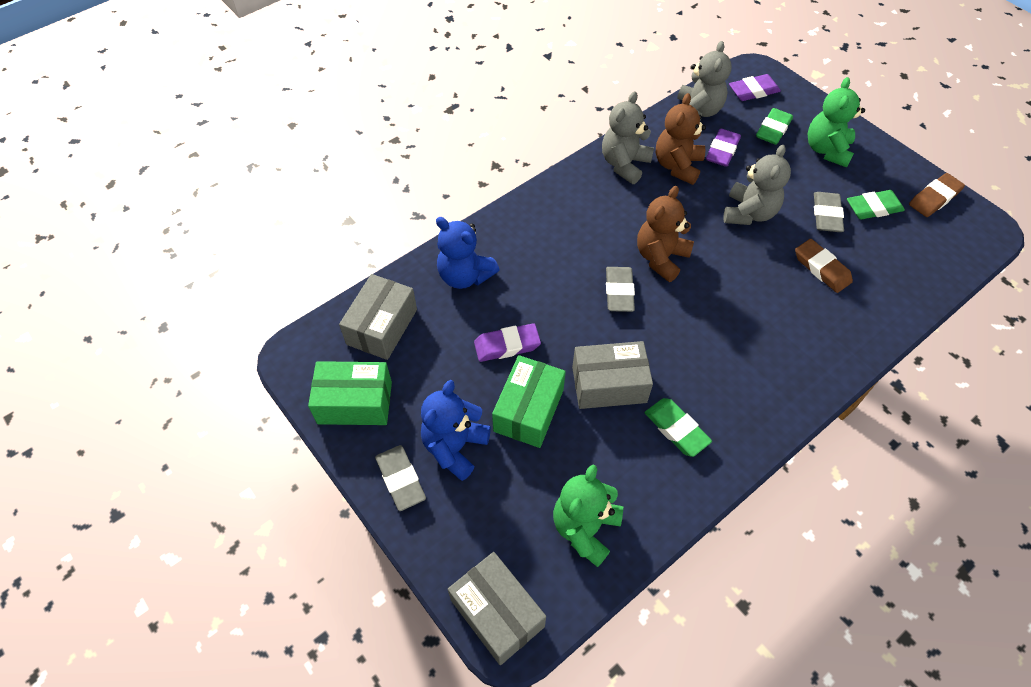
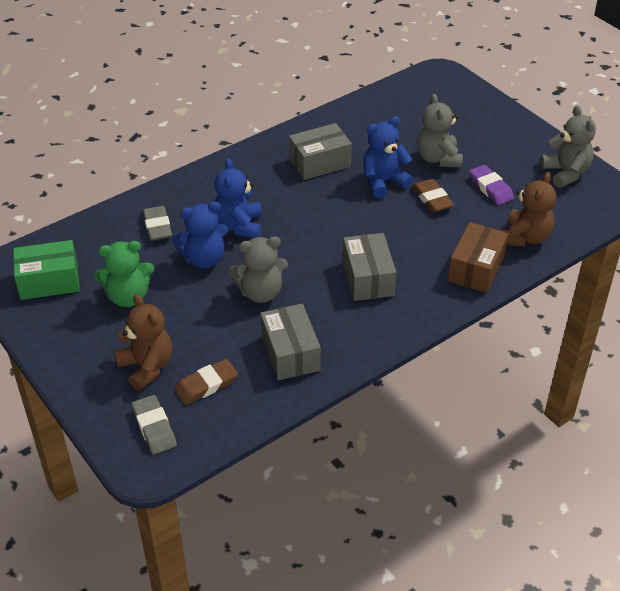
blue teddy bear: [421,380,491,481] [436,217,500,289] = 2 -> [172,202,229,268] [214,158,262,238] [363,116,414,198] = 3
brown box: none = 0 -> [448,222,508,293] = 1
green box: [308,361,392,425] [492,355,566,448] = 2 -> [13,240,80,300] = 1
green eraser: [645,398,712,457] [756,108,793,145] [847,190,905,219] = 3 -> none = 0
green teddy bear: [553,465,623,567] [808,77,865,168] = 2 -> [94,241,154,307] = 1
grey eraser: [375,445,426,511] [606,267,635,312] [814,192,844,232] = 3 -> [132,395,177,454] [143,206,172,241] = 2
purple eraser: [474,323,541,362] [706,129,741,167] [729,74,781,101] = 3 -> [469,165,514,205] = 1

